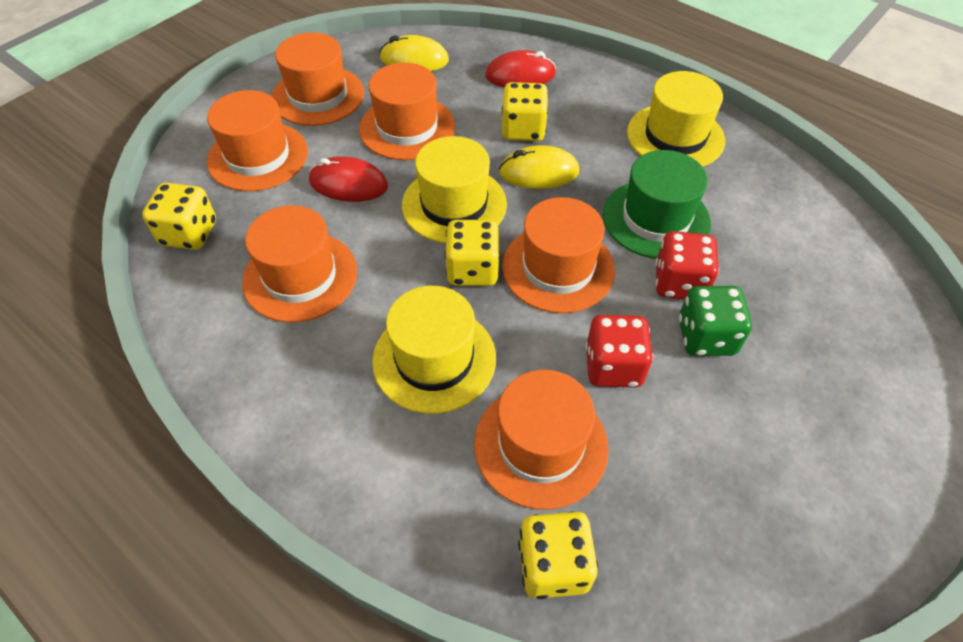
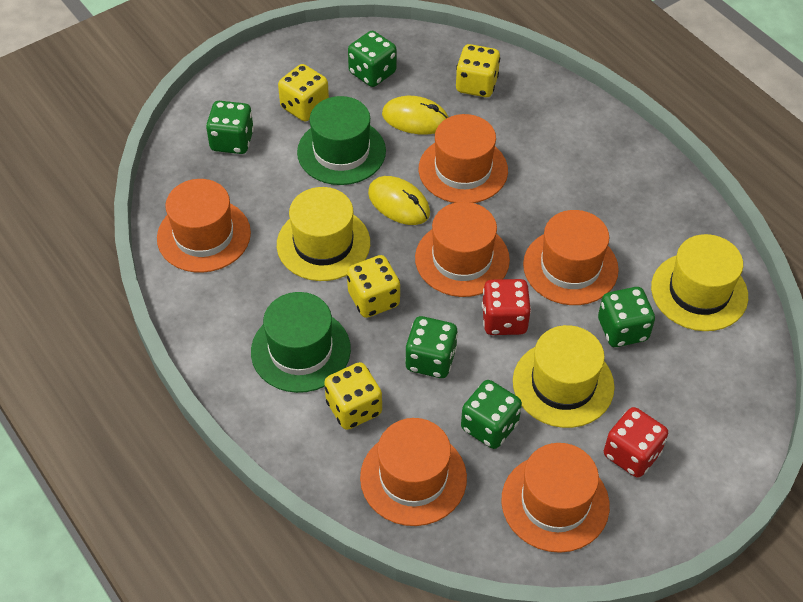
green dice: [679,286,752,356] = 1 -> [206,101,254,154] [348,31,397,87] [405,316,458,378] [461,380,522,449] [598,287,655,347] = 5
green hat: [603,150,711,259] = 1 -> [251,292,351,393] [297,96,386,185] = 2
red mouse: [309,156,388,202] [485,50,556,87] = 2 -> none = 0

